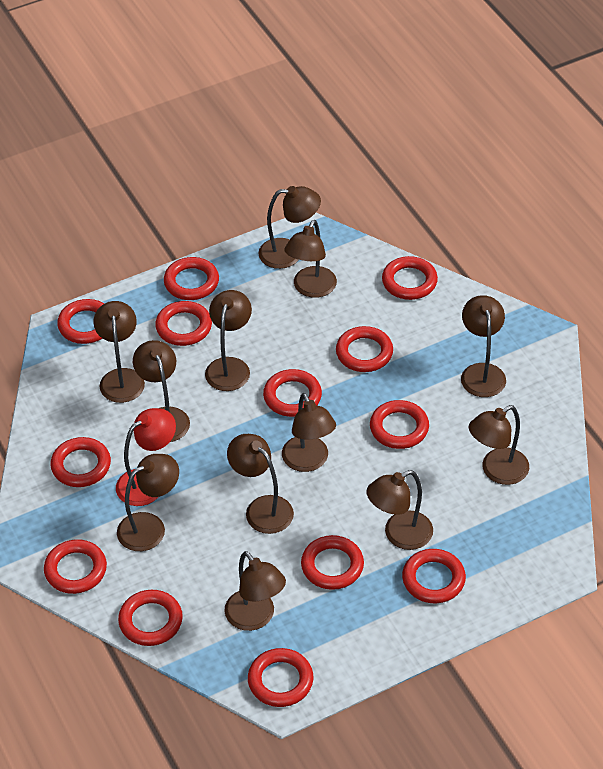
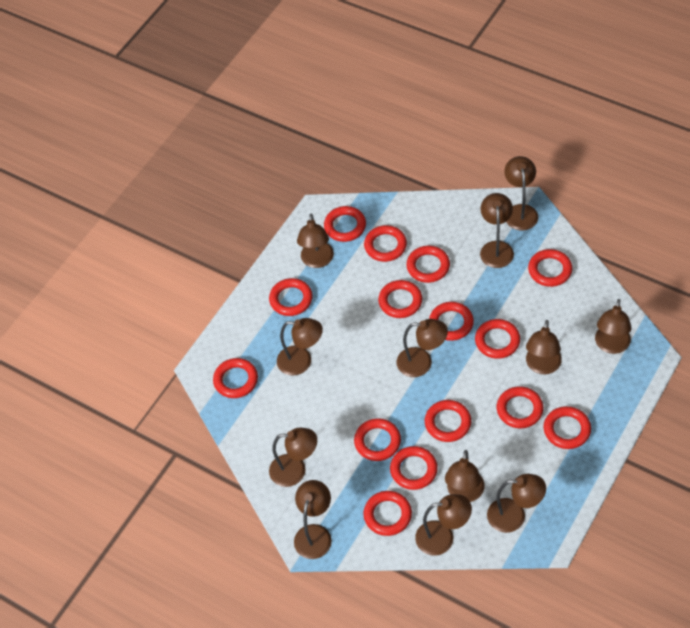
red lamp: [116,408,176,506] = 1 -> none = 0
red ring: [44,539,107,594] [50,437,111,487] [57,299,104,344] [118,590,183,646] [155,301,212,346] [164,257,219,300] [248,648,313,707] [263,369,322,417] [301,535,364,590] [336,326,393,372] [370,400,429,449] [382,256,438,300] [402,549,466,603] = 13 -> [213,358,258,398] [269,278,313,316] [324,206,366,242] [354,418,401,461] [363,491,412,536] [364,225,407,262] [378,280,422,318] [390,446,438,490] [407,246,450,283] [425,400,471,442] [429,302,474,341] [475,319,520,359] [497,386,543,428] [528,249,572,287] [543,406,591,449] = 15

